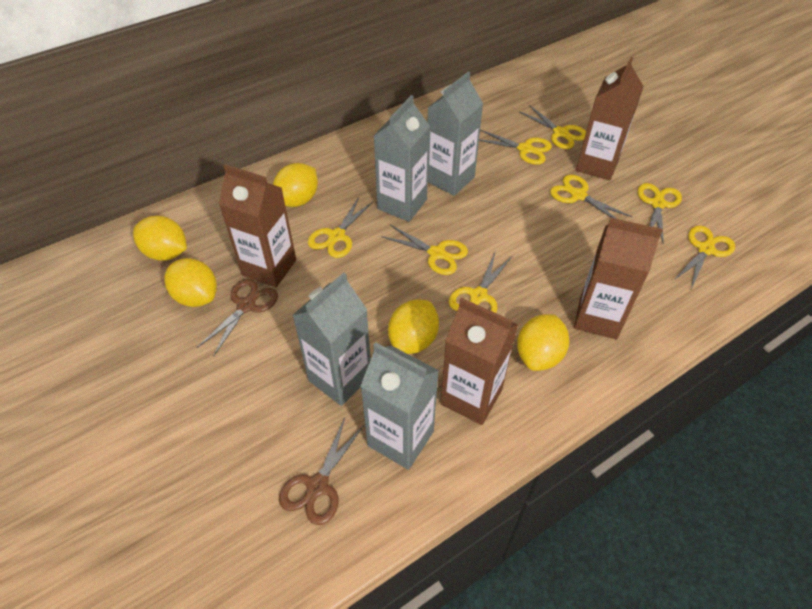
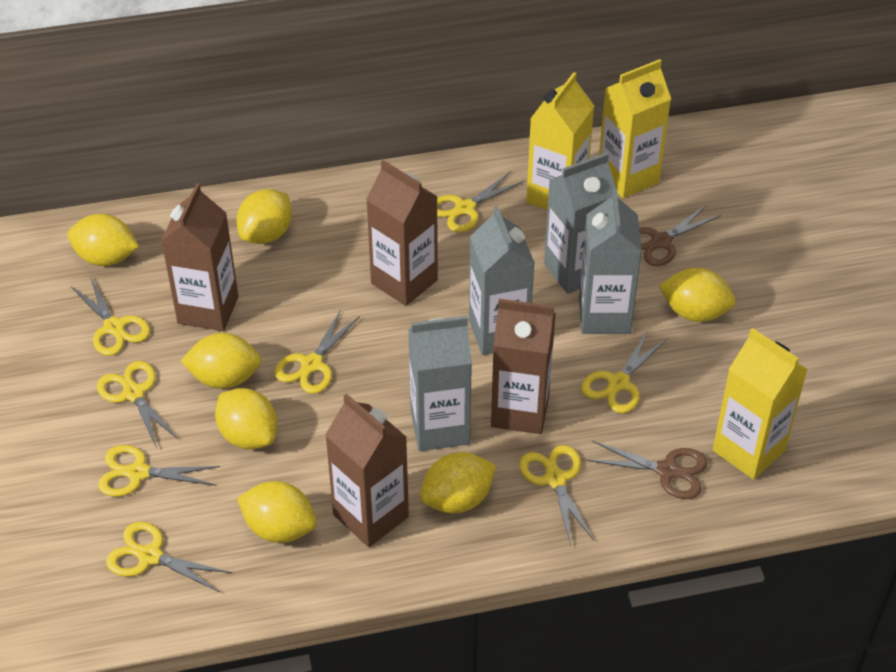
yellow carton: none = 0 -> [526,72,594,210] [599,59,671,198] [713,328,808,480] = 3
yellow lemon: [133,216,187,261] [164,258,217,307] [273,163,318,207] [388,300,439,354] [517,314,569,371] = 5 -> [67,214,139,266] [181,333,262,389] [215,388,277,449] [236,189,292,244] [237,481,317,543] [420,452,496,514] [659,268,736,322] = 7

